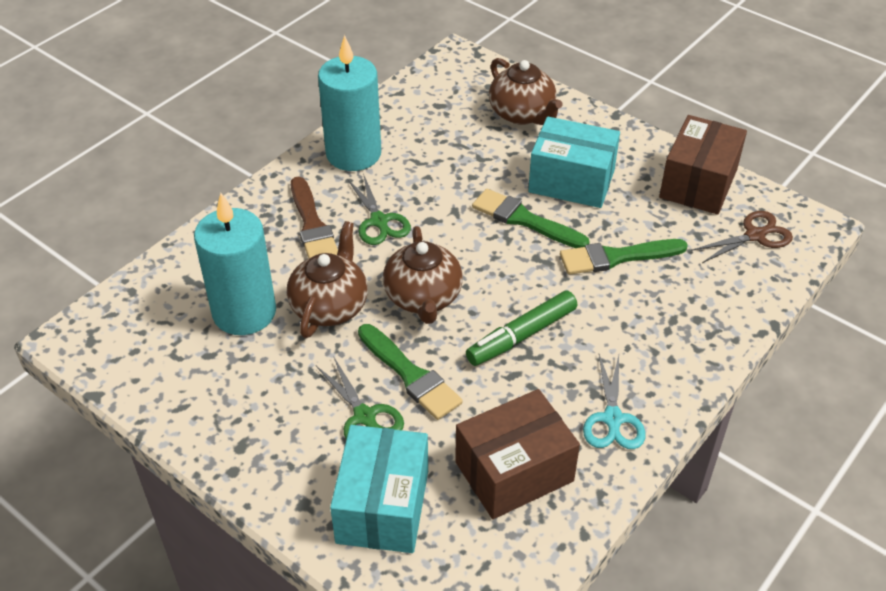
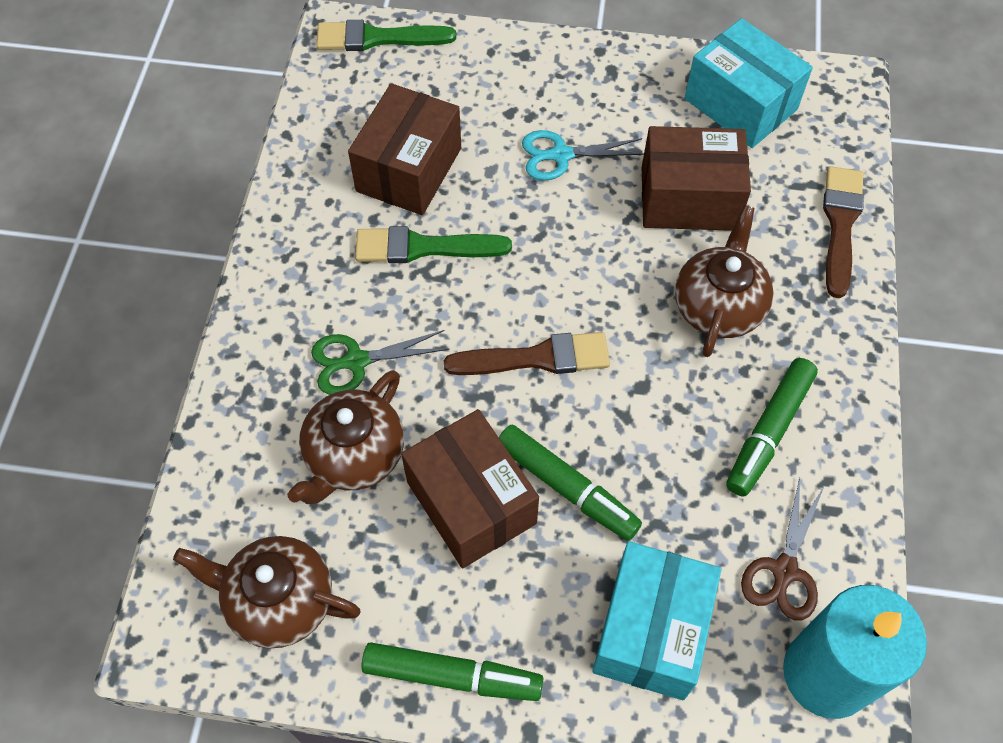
brown box: [455,389,580,519] [659,115,747,215] = 2 -> [348,83,461,215] [401,409,539,569] [642,126,751,231] = 3
brown brush: [291,176,338,259] = 1 -> [444,332,610,375] [823,166,864,298] = 2
green brush: [358,324,463,420] [472,189,590,248] [560,239,688,275] = 3 -> [316,20,456,51] [355,226,512,263] = 2
green marker: [466,290,577,366] = 1 -> [361,642,544,701] [499,425,642,541] [726,358,818,496] = 3
green scissors: [316,356,404,439] [347,173,411,245] = 2 -> [311,330,449,395] = 1
turquoise candle: [194,193,276,335] [318,35,381,171] = 2 -> [783,585,927,719] = 1

